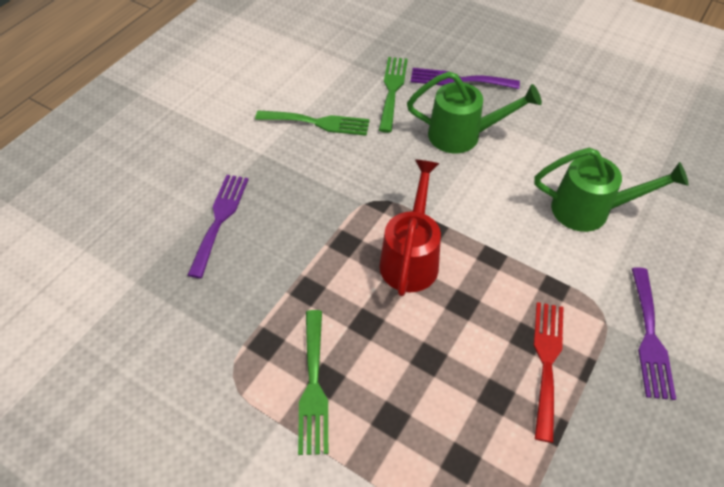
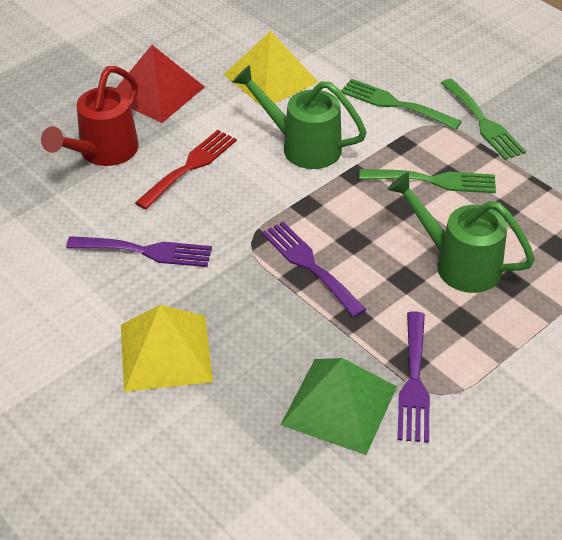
green pyramid: none = 0 -> [281,358,397,455] = 1
red pyramid: none = 0 -> [116,45,205,123] = 1
yellow pyramid: none = 0 -> [121,305,213,392] [224,31,319,106] = 2

